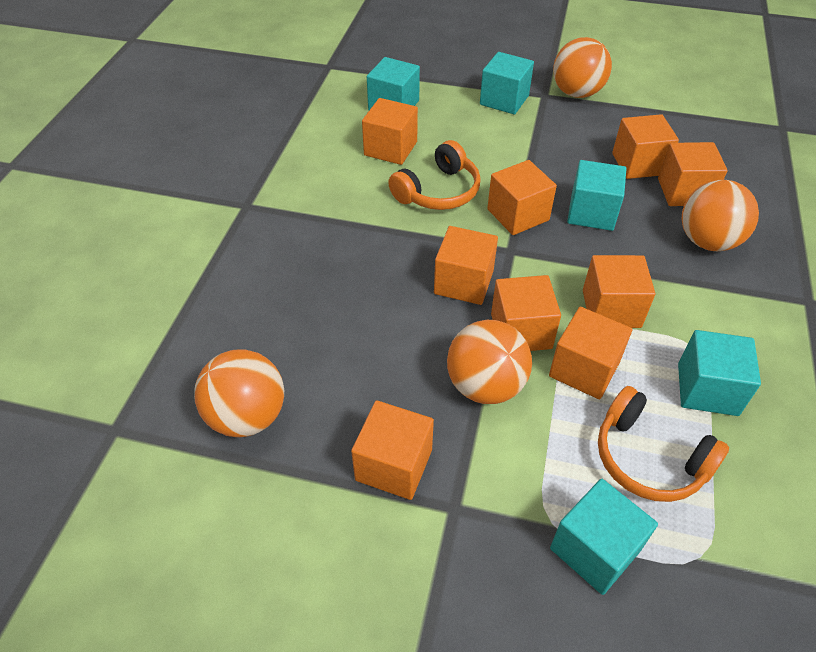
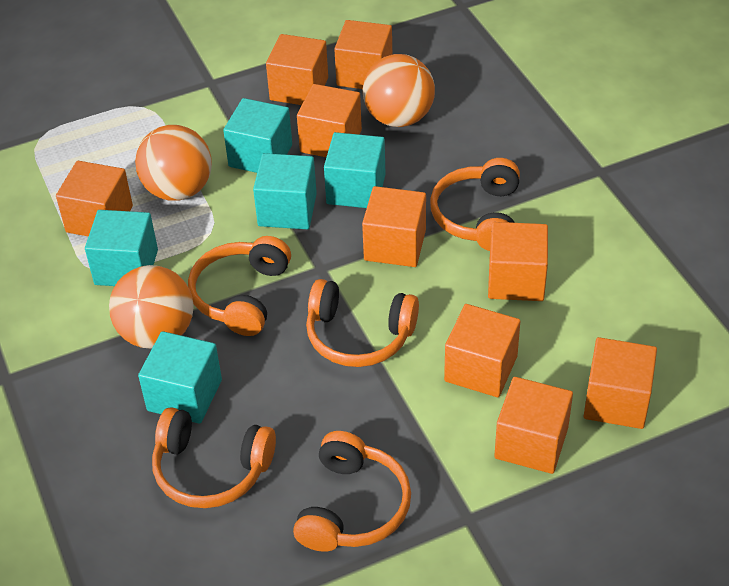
orange ball: [194,349,284,437] [447,320,532,404] [553,37,612,98] [681,180,759,251] = 4 -> [109,265,194,349] [135,125,212,201] [363,54,435,127] = 3
orange headphones: [388,140,481,210] [598,386,729,502] = 2 -> [152,407,276,508] [188,236,291,336] [293,431,411,552] [306,279,419,367] [430,158,520,251] = 5

